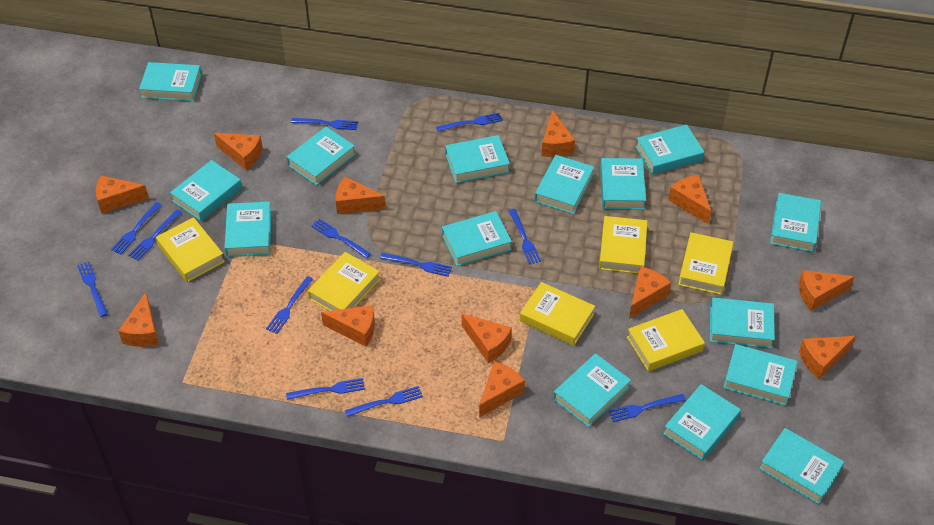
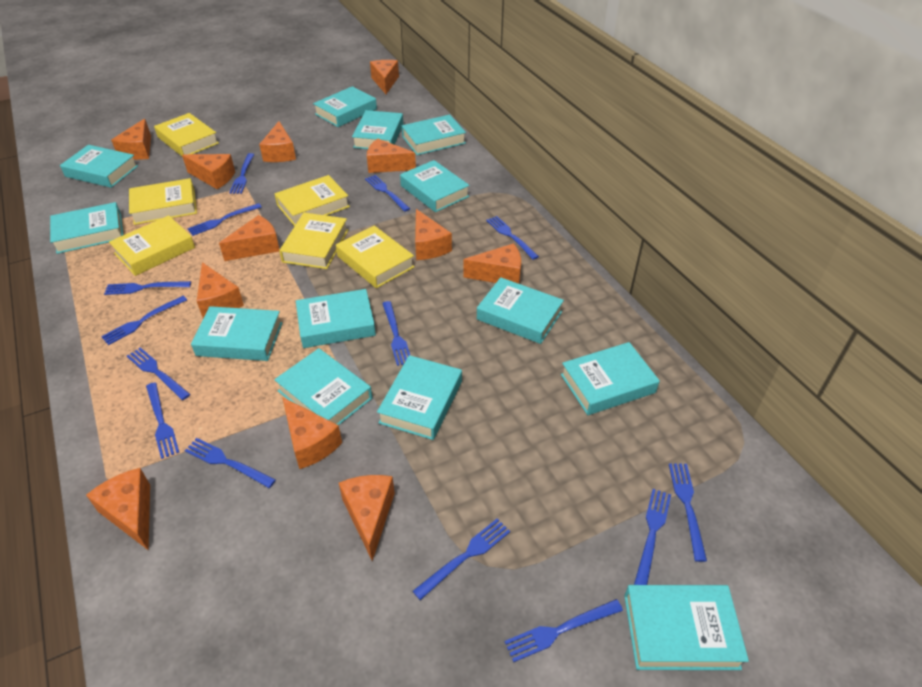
blue fork: [77,261,108,317] [111,202,162,254] [128,210,182,261] [266,276,313,334] [286,378,365,400] [291,118,358,130] [311,219,371,258] [345,386,423,417] [380,253,452,277] [436,113,502,131] [509,209,541,264] [608,394,686,422] = 12 -> [101,296,187,345] [104,281,191,295] [127,348,190,400] [146,382,180,459] [184,438,276,488] [187,203,262,236] [229,153,254,194] [365,175,410,212] [382,301,410,366] [413,519,510,600] [486,216,539,260] [504,599,623,662] [634,489,671,585] [669,463,707,562] = 14
turquoise book: [139,62,202,101] [170,160,242,221] [224,202,272,257] [287,127,356,185] [442,211,512,266] [445,135,510,183] [535,155,594,214] [553,353,631,427] [600,158,646,210] [636,124,704,175] [663,384,741,460] [710,298,775,348] [723,344,798,406] [759,428,844,504] [770,193,821,252] = 15 -> [50,202,123,254] [60,145,138,188] [191,306,282,361] [274,348,372,425] [296,289,376,348] [313,86,377,127] [352,110,403,149] [377,355,462,440] [400,160,470,212] [402,115,466,155] [477,277,564,344] [561,342,660,415] [624,585,749,670] = 13

